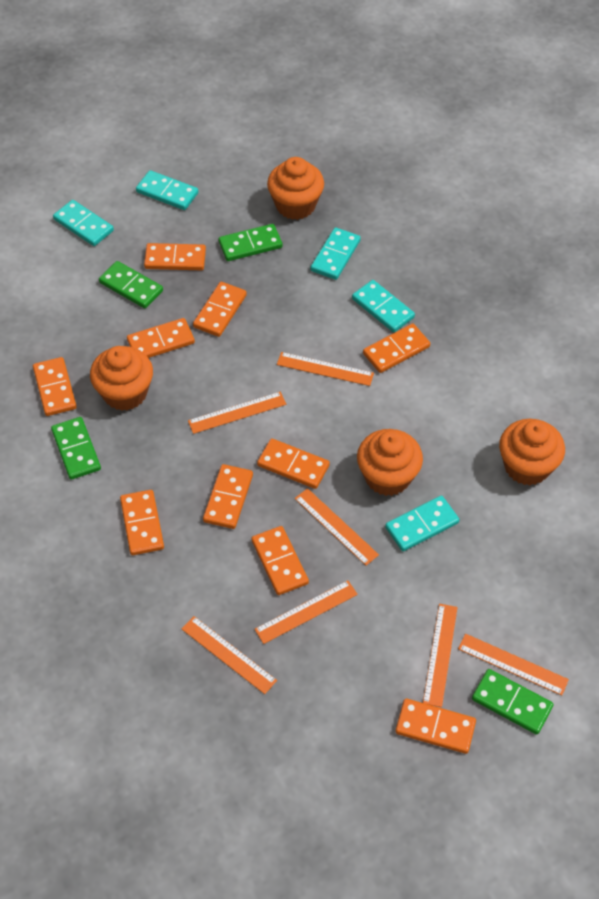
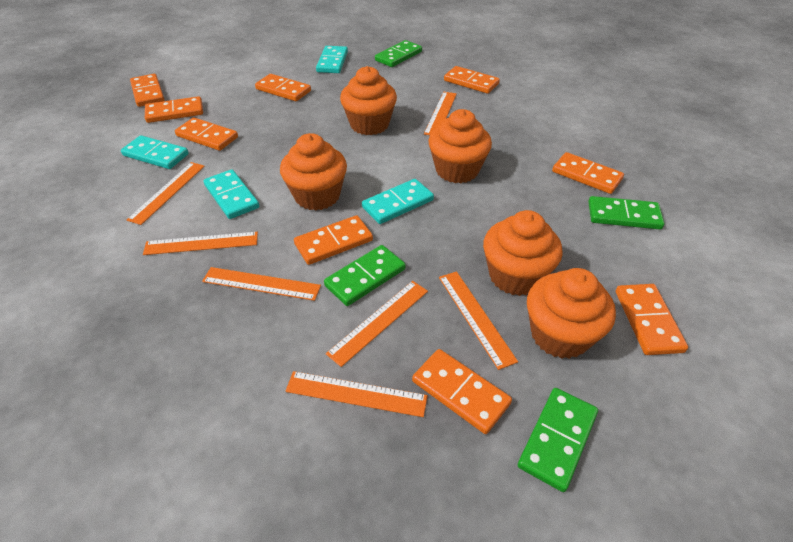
orange cupcake: [90,346,153,411] [267,157,324,220] [357,429,423,496] [499,419,565,485] = 4 -> [280,133,347,211] [340,66,397,135] [428,109,492,183] [483,210,563,296] [527,268,616,359] = 5
orange domino: [33,357,77,416] [120,490,164,555] [127,318,195,358] [144,243,206,270] [193,282,247,337] [203,464,253,529] [251,526,309,595] [257,438,330,489] [363,324,430,373] [395,699,476,754] = 10 -> [130,74,165,107] [145,96,203,123] [175,118,238,151] [255,74,311,101] [294,215,373,265] [412,349,512,434] [444,66,500,94] [552,152,624,194] [616,284,688,355] = 9
turquoise domino: [53,200,114,246] [136,170,198,210] [310,227,361,280] [352,280,415,332] [385,495,459,551] = 5 -> [121,135,189,169] [203,169,259,219] [316,46,348,73] [362,179,434,224] = 4

